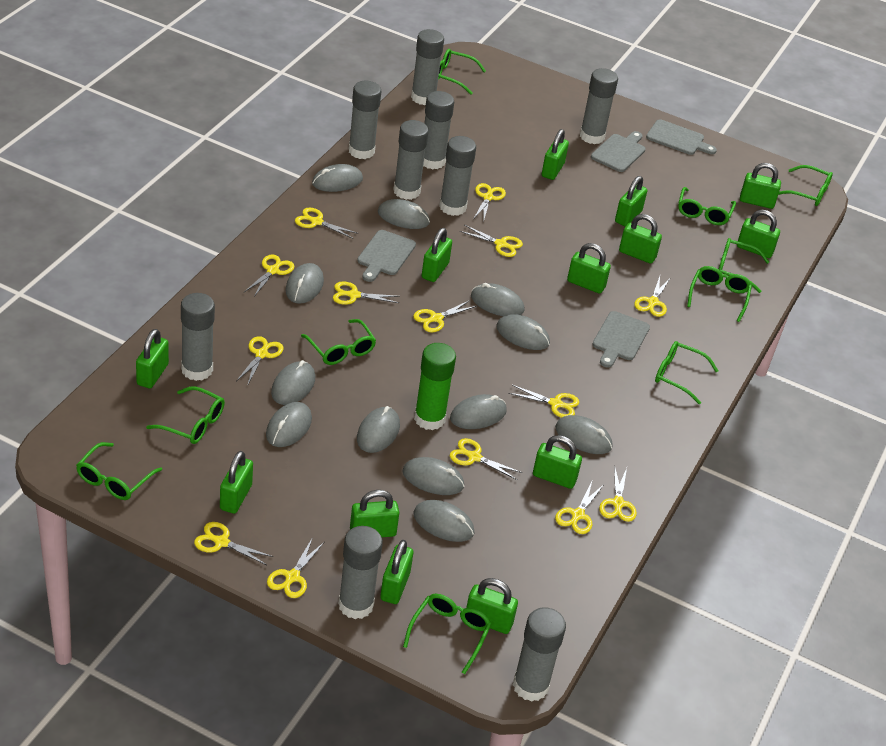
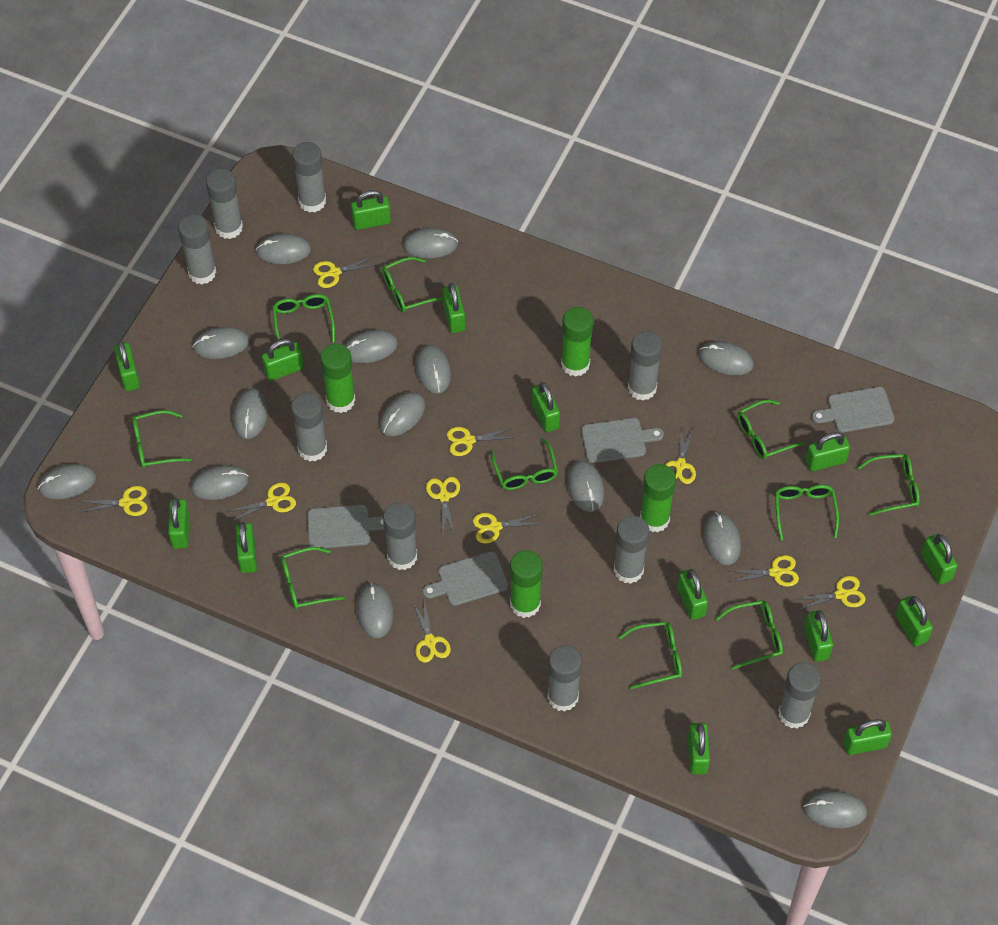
green glue stick: [414,343,456,430] = 1 -> [320,344,355,413] [510,550,543,618] [561,307,593,377] [640,464,676,532] = 4
green padlock: [136,329,169,388] [220,451,253,514] [350,490,399,537] [380,540,413,604] [421,228,452,282] [466,578,518,634] [533,435,582,489] [542,129,569,180] [567,243,611,294] [615,176,647,227] [619,214,662,264] [737,210,780,258] [740,163,781,209] = 13 -> [114,341,140,391] [168,498,190,549] [235,522,257,573] [262,339,304,381] [351,190,391,230] [443,283,465,333] [532,382,560,432] [677,569,708,620] [688,723,710,774] [804,610,833,662] [806,432,850,471] [844,719,892,755] [896,595,933,647] [921,534,958,585] = 14
grey mouse: [266,402,312,447] [271,360,315,405] [285,263,324,304] [312,164,363,192] [357,406,400,453] [378,199,430,229] [402,457,464,495] [413,500,474,542] [450,394,507,429] [471,283,525,317] [496,314,550,350] [555,415,613,454] = 12 -> [38,464,96,499] [191,465,249,500] [192,327,249,359] [233,388,268,439] [256,234,311,264] [344,330,398,363] [356,583,394,638] [380,392,425,436] [403,228,458,258] [415,345,451,394] [567,461,604,512] [699,341,754,375] [703,512,741,565] [803,791,867,828] = 14
yellow scissors: [194,522,273,565] [236,336,283,386] [244,254,295,297] [267,537,324,598] [295,208,358,239] [333,281,400,305] [413,300,477,333] [450,438,523,480] [460,225,523,257] [474,183,506,223] [508,385,579,418] [555,482,603,534] [599,465,637,522] [634,276,671,317] = 14 -> [79,486,148,516] [227,482,296,522] [313,256,378,288] [413,599,451,663] [426,477,460,534] [447,427,513,456] [473,513,542,543] [665,428,696,484] [730,555,799,587] [797,576,866,610] = 10

